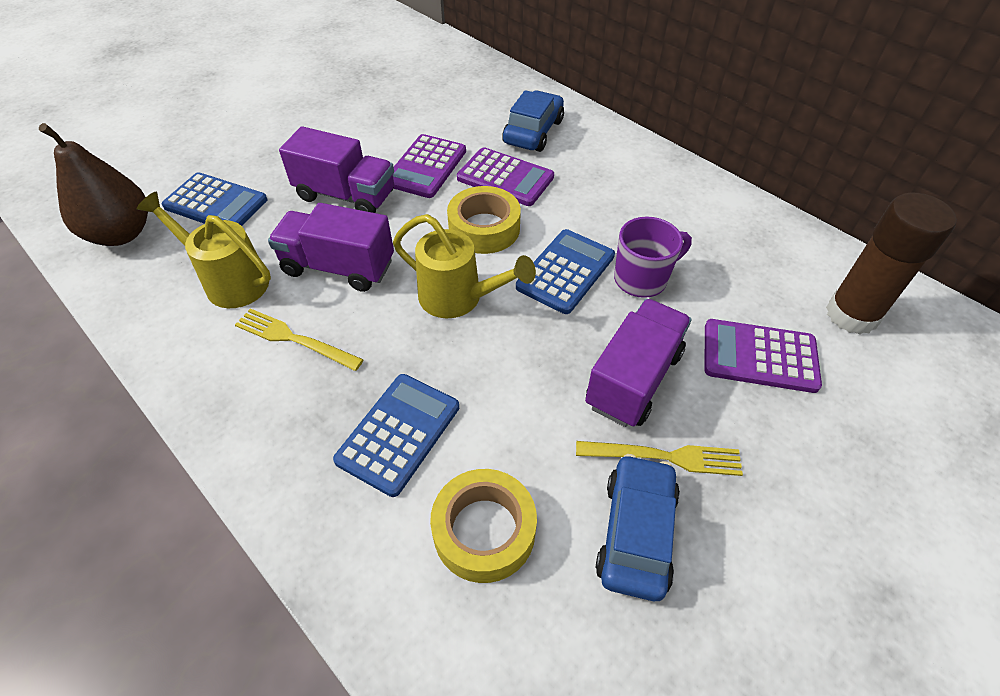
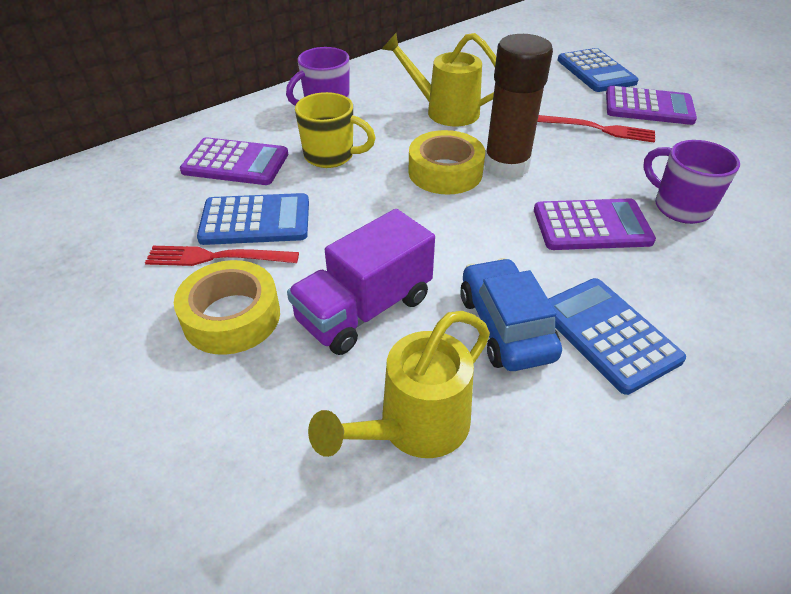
blue car: [502,90,564,152] [596,454,680,601] = 2 -> [460,258,562,371] = 1
brown pear: [39,123,148,246] = 1 -> none = 0
purple mug: [614,217,692,298] = 1 -> [286,47,349,106] [643,140,740,224] = 2
purple truck: [268,203,394,292] [279,126,394,213] [585,299,692,427] = 3 -> [287,209,435,355] = 1
red fork: none = 0 -> [145,246,299,266] [537,115,655,143] = 2
yellow fork: [235,308,364,371] [576,441,743,476] = 2 -> none = 0
yellow mug: none = 0 -> [295,92,376,168] = 1

